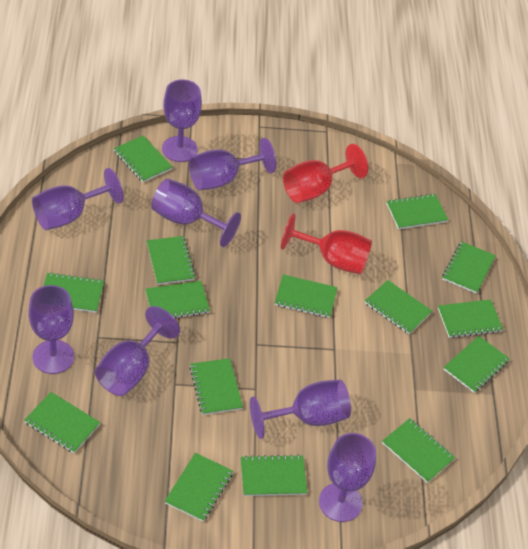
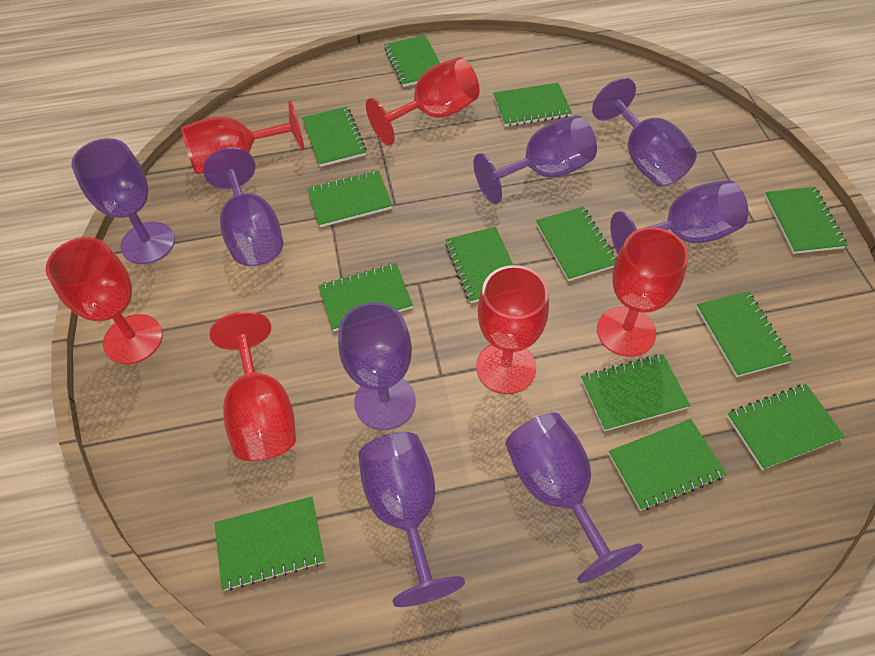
green notebook: [24,392,100,453] [44,272,104,313] [114,136,173,182] [145,281,210,318] [147,236,196,285] [165,453,233,522] [189,358,243,415] [241,455,307,496] [275,274,338,318] [365,280,432,334] [382,418,455,483] [387,194,448,229] [438,299,503,338] [442,241,496,294] [443,336,510,393] = 15 -> [214,496,325,591] [302,107,367,167] [307,170,393,227] [318,263,413,331] [384,35,440,87] [445,227,513,303] [493,83,572,127] [536,206,617,281] [581,354,690,431] [609,419,727,511] [696,291,792,377] [727,384,845,470] [765,187,847,254] = 13
red goblet: [281,213,372,274] [283,144,368,203] = 2 -> [46,237,163,364] [181,100,304,174] [209,311,296,461] [366,57,480,146] [476,265,549,394] [597,227,689,357] = 6

